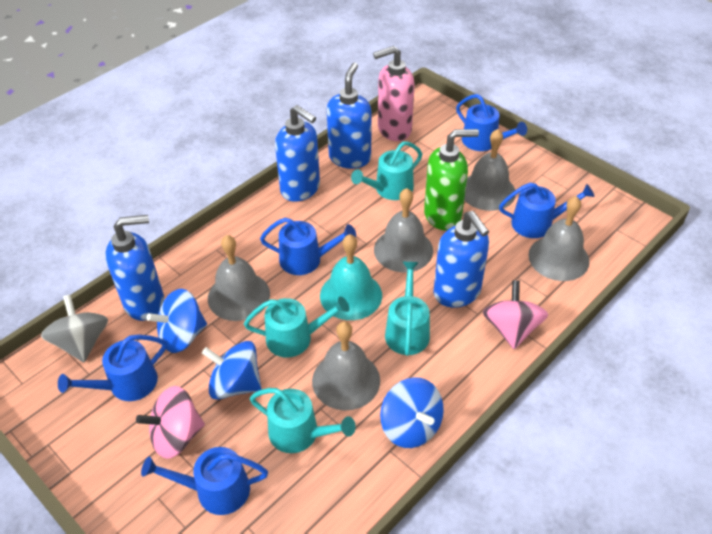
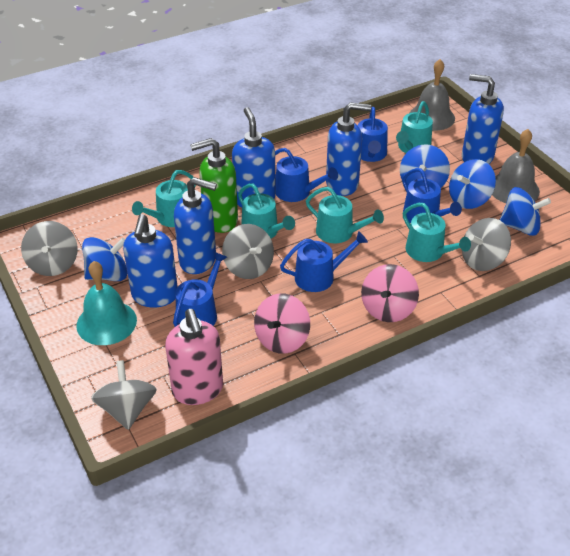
blue soap dispenser: [105,215,164,321] [275,105,320,202] [327,62,372,169] [433,211,489,308] = 4 -> [123,214,178,307] [174,177,217,274] [232,107,276,207] [326,102,371,196] [462,74,504,164] = 5
blue spinning top: [147,289,207,353] [202,341,262,400] [380,377,444,448] = 3 -> [82,237,127,281] [400,144,450,188] [449,159,496,209] [500,187,551,236] = 4
grey bell: [208,235,270,321] [312,321,380,410] [374,188,433,272] [464,129,516,211] [528,196,590,281] = 5 -> [410,59,455,131] [492,129,540,203] = 2
grey spinning top: [41,294,108,362] = 1 -> [21,221,78,276] [91,360,157,430] [222,224,274,279] [462,218,511,271] = 4
turquoise watering can: [244,297,349,357] [250,388,356,453] [351,141,422,200] [385,262,430,356] = 4 -> [132,170,196,227] [238,183,295,239] [306,187,384,243] [396,101,433,153] [403,203,471,262] = 5

